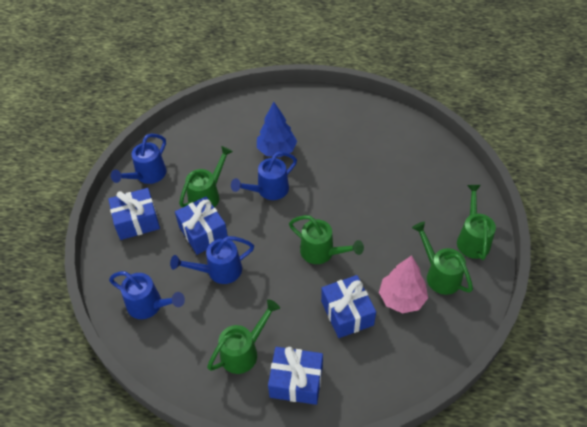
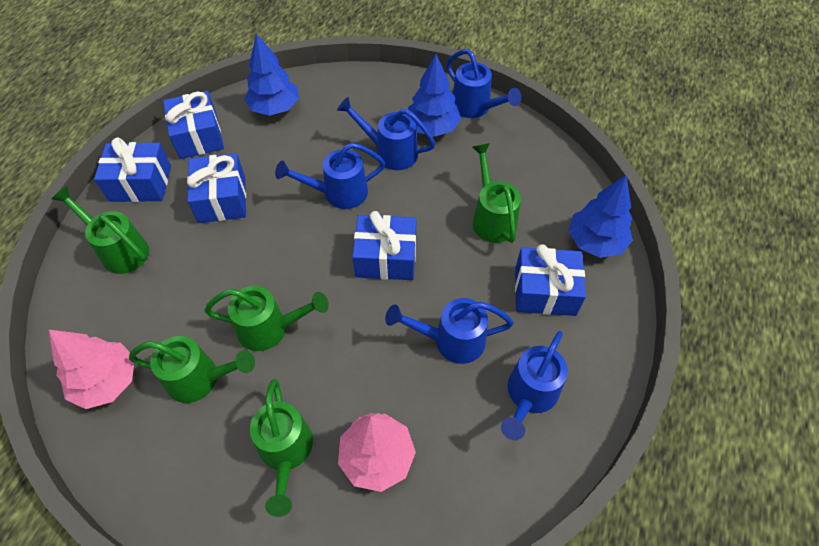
blue gift: [108,188,160,240] [175,196,228,255] [268,347,323,405] [321,275,376,338] = 4 -> [94,137,171,202] [163,91,224,159] [187,153,246,223] [352,211,416,280] [515,244,586,316] = 5
blue tree: [257,102,297,157] = 1 -> [244,33,299,116] [408,54,461,136] [568,175,633,258] = 3
blue watering can: [109,271,185,319] [111,134,166,184] [170,236,254,284] [231,152,297,200] = 4 -> [275,143,385,209] [337,97,436,170] [385,298,514,364] [446,49,521,118] [501,331,568,440] = 5
pink tree: [379,255,428,313] = 1 -> [49,330,134,409] [338,413,416,492] = 2

